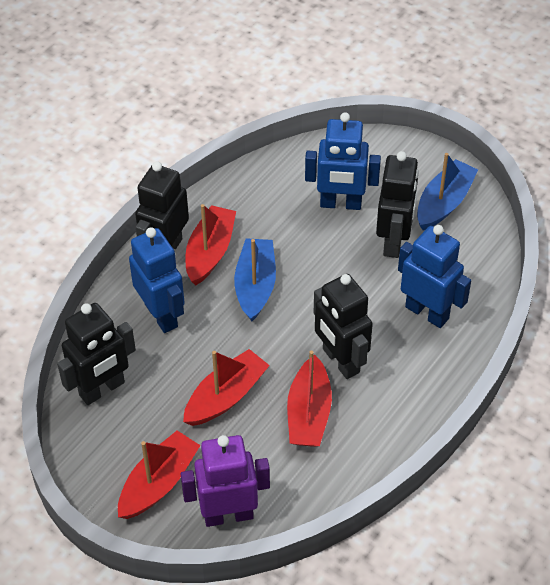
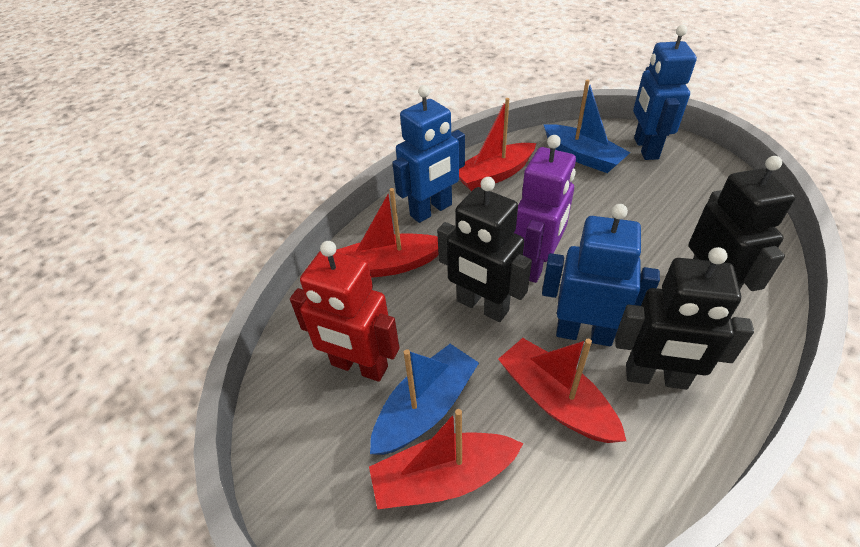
black robot: [57,303,136,405] [135,161,189,249] [314,274,373,379] [376,151,419,258] = 4 -> [437,177,532,322] [615,247,754,390] [689,156,795,291] = 3
red robot: none = 0 -> [290,241,399,382] = 1

